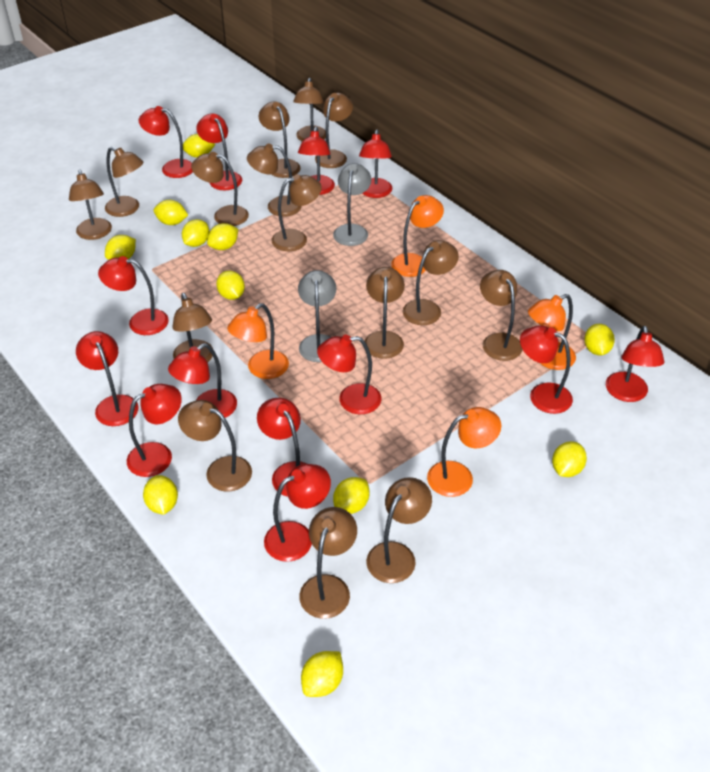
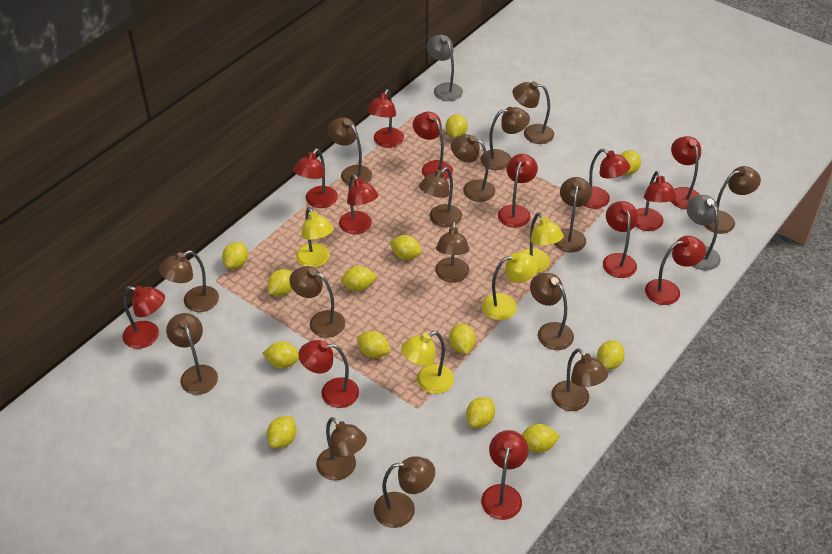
orange lamp: [227,303,289,379] [391,195,444,277] [427,407,501,497] [528,294,576,370] = 4 -> none = 0
yellow lamp: none = 0 -> [296,207,334,268] [401,331,454,394] [482,252,538,320] [521,212,564,273] = 4
yellow lemon: [105,235,136,260] [143,475,178,515] [154,200,188,225] [182,219,209,247] [183,134,215,158] [207,223,238,250] [216,271,245,300] [301,651,343,697] [333,477,370,514] [552,441,587,477] [584,324,615,356] = 11 -> [222,242,248,269] [262,341,299,368] [267,269,293,296] [267,416,297,448] [341,266,377,291] [357,331,391,358] [389,235,422,260] [446,114,468,138] [449,324,476,354] [466,397,495,428] [522,424,560,453] [597,340,625,370] [621,150,641,175] = 13

